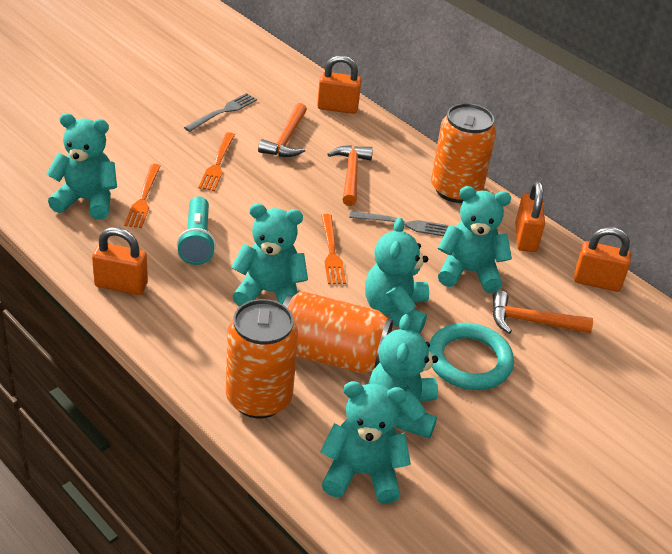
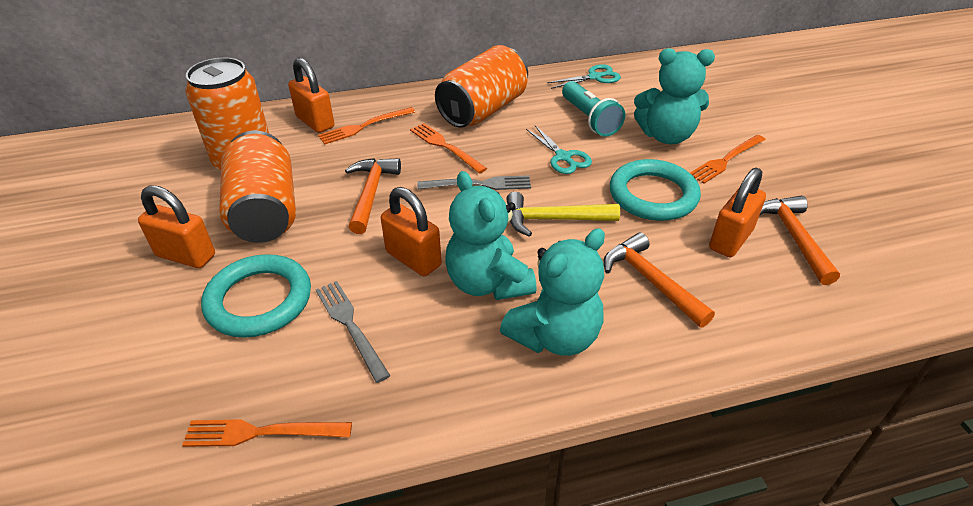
orange fork: [124,164,161,228] [198,132,235,191] [321,214,346,284] = 3 -> [182,419,352,447] [318,107,415,145] [410,123,487,174] [690,135,766,184] = 4
turquoise ring: [428,323,514,390] = 1 -> [201,254,311,338] [610,159,701,221] = 2
turquoise scissors: none = 0 -> [526,125,592,174] [547,64,621,89] = 2
turquoise teddy bear: [46,113,117,220] [231,204,308,306] [320,381,411,504] [365,217,429,333] [368,314,438,439] [437,186,512,293] = 6 -> [446,171,537,300] [500,229,605,356] [634,48,715,144] = 3
yellow hammer: none = 0 -> [506,192,620,237] = 1

